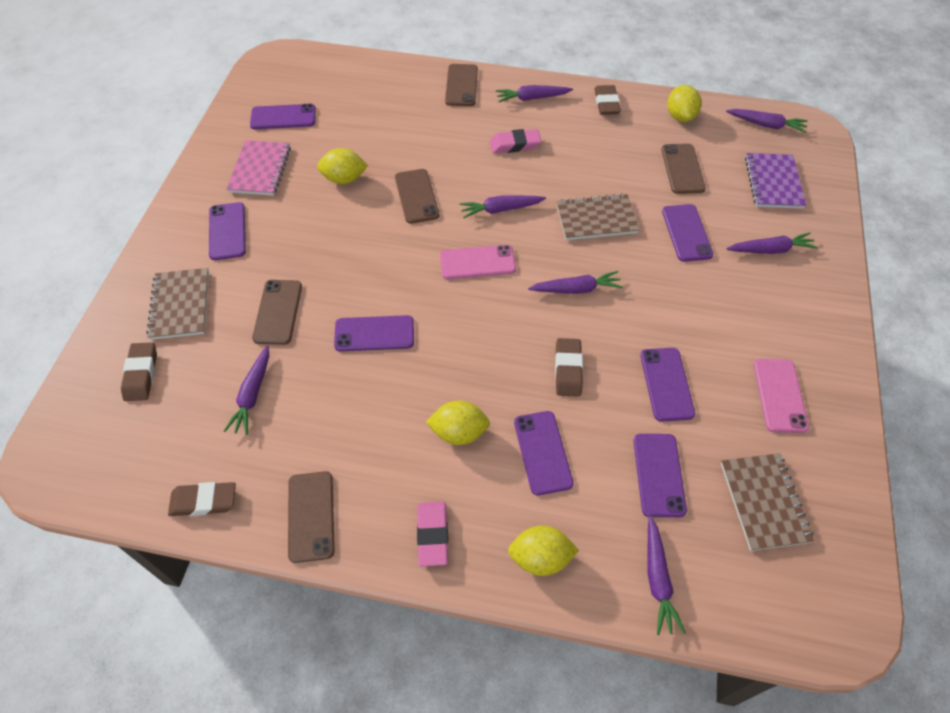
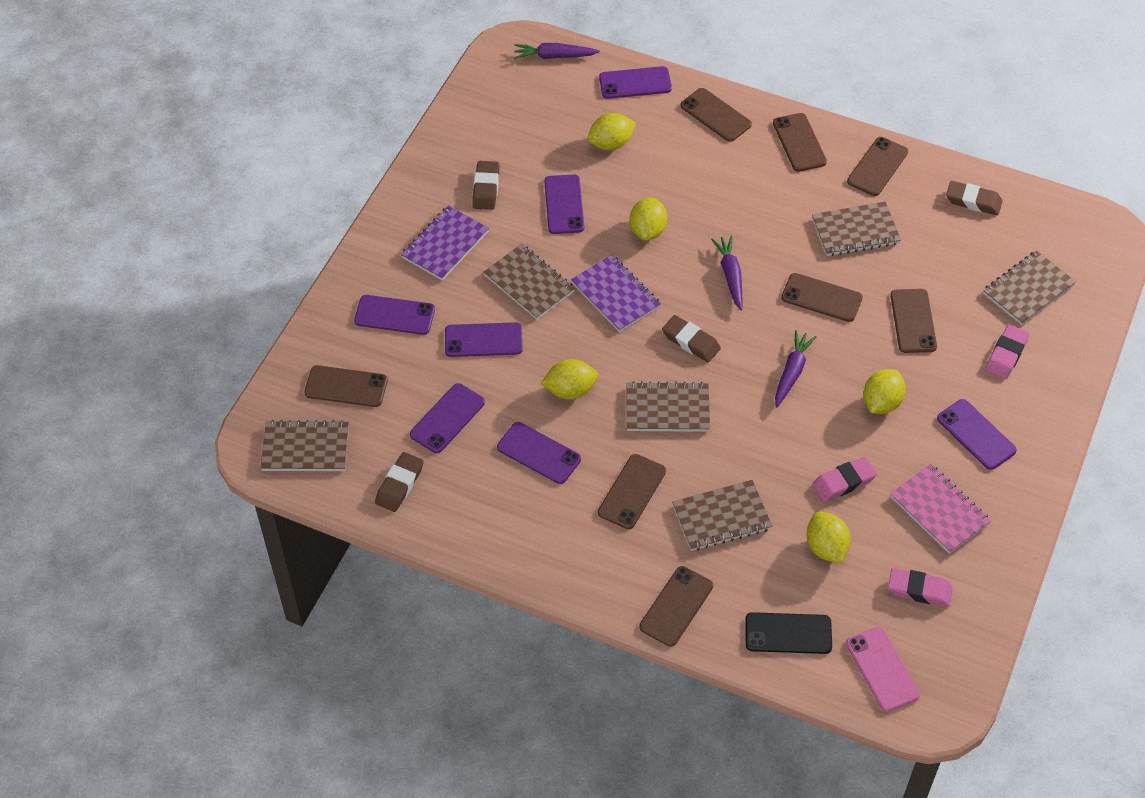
black phone: none = 0 -> [745,612,832,654] = 1
brown notebook: [146,268,209,340] [556,193,639,240] [721,453,814,551] = 3 -> [260,420,349,471] [484,244,575,320] [627,381,710,432] [672,480,772,551] [812,202,901,256] [983,250,1076,325] = 6
brown phone: [252,280,302,345] [288,471,335,563] [395,169,439,224] [445,64,478,106] [661,144,706,194] = 5 -> [304,365,388,407] [598,454,666,529] [639,566,713,647] [680,88,752,142] [773,113,827,172] [781,273,863,322] [847,137,908,196] [890,289,937,353] = 8
pink eraser: [417,502,448,566] [490,129,541,153] = 2 -> [812,457,877,502] [888,568,953,607] [985,324,1029,380] = 3
pink phone: [440,245,516,279] [754,359,809,433] = 2 -> [846,627,920,712] = 1
purple carrot: [224,345,269,435] [460,196,546,218] [496,85,573,102] [528,271,623,294] [648,516,686,635] [726,109,808,133] [727,232,818,254] = 7 -> [514,43,600,59] [711,236,743,310] [775,330,817,408] = 3
purple notebook: [745,153,806,209] = 1 -> [401,206,489,281] [571,255,661,332] = 2
yellow lemon: [317,148,368,184] [426,400,490,445] [508,525,579,576] [667,85,702,122] = 4 -> [541,359,598,399] [588,113,636,150] [630,197,667,241] [807,512,851,563] [863,369,906,414] = 5

